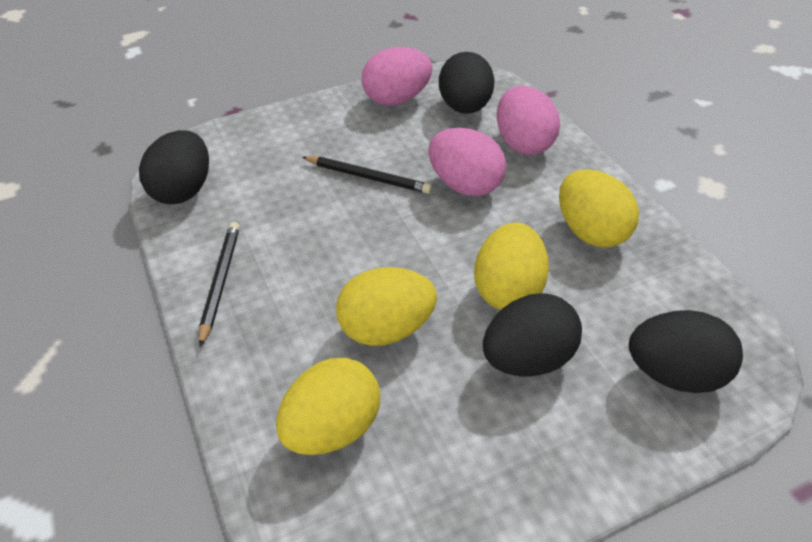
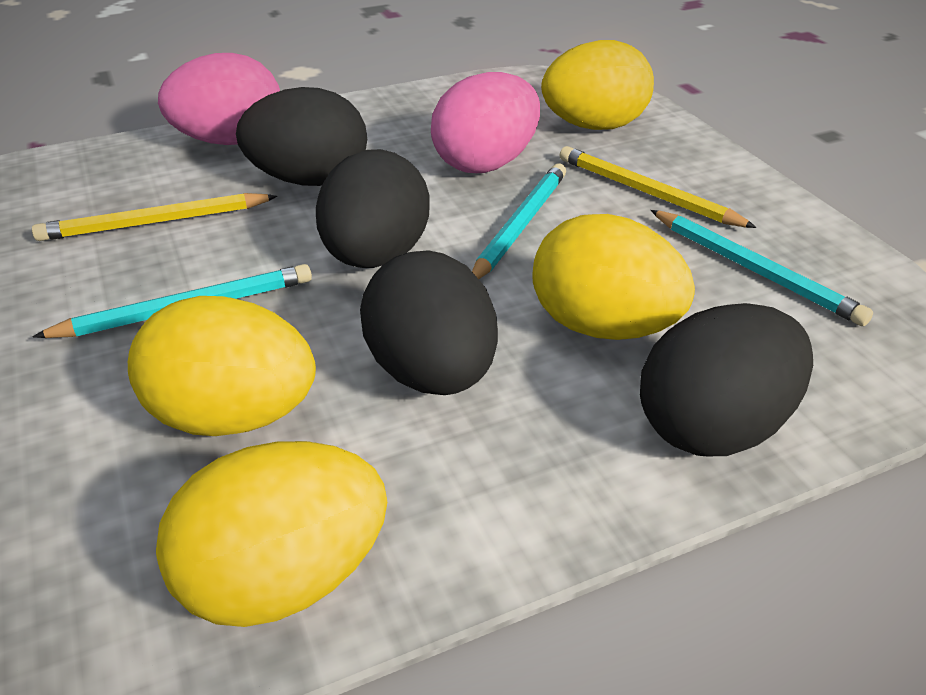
black pencil: [199,222,240,347] [302,156,432,194] = 2 -> none = 0
pink egg: [362,47,432,106] [428,128,506,196] [497,86,560,155] = 3 -> [158,53,280,145] [431,72,540,173] = 2
turquoise pencil: none = 0 -> [32,264,312,338] [472,163,566,279] [650,210,873,326] = 3
yellow pencil: none = 0 -> [32,193,277,241] [560,146,757,228] = 2

